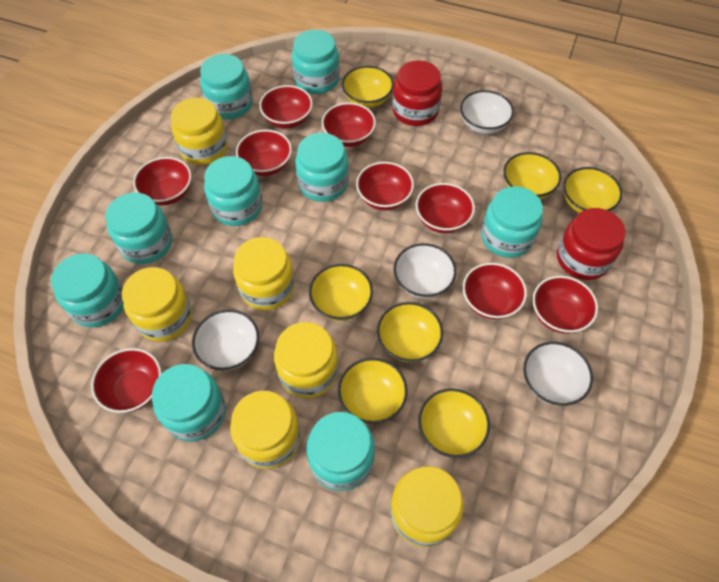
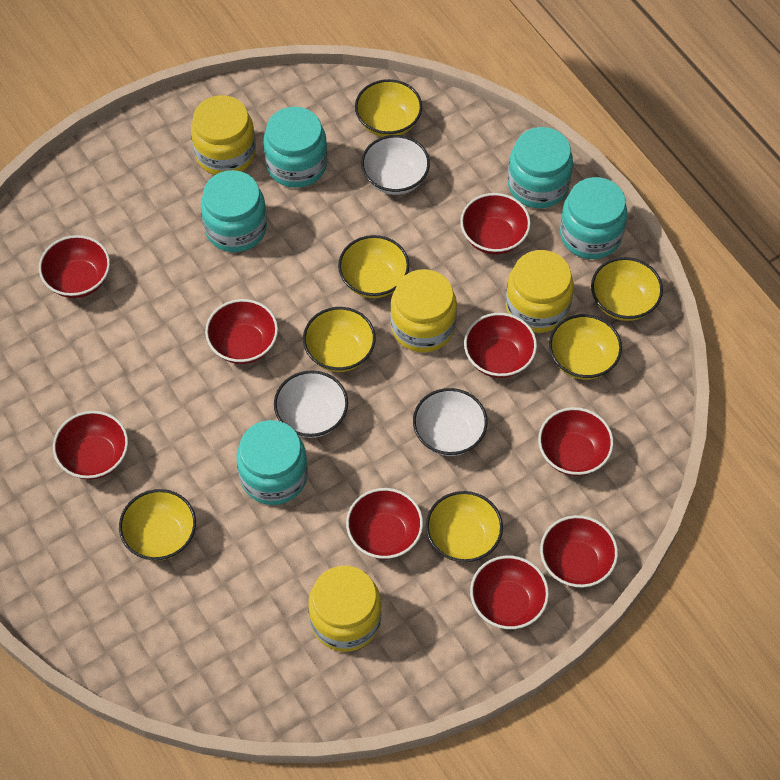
red jar: [392,60,442,126] [557,208,626,280] = 2 -> none = 0
turquoise jar: [51,253,124,327] [105,193,172,264] [152,364,226,442] [200,54,253,119] [204,156,263,226] [292,30,340,94] [295,133,349,202] [306,412,375,491] [481,186,543,258] = 9 -> [201,170,267,252] [237,420,308,505] [263,107,327,188] [508,127,573,208] [560,177,627,259] = 5
white bowl: [192,310,259,371] [394,243,456,299] [460,90,514,134] [523,342,593,406] = 4 -> [274,370,348,438] [361,135,430,195] [413,388,488,456] = 3
yellow jar: [122,267,192,341] [171,97,228,165] [230,391,301,469] [233,237,295,310] [274,322,338,398] [390,466,464,547] = 6 -> [191,95,256,175] [308,565,382,652] [390,269,457,353] [506,250,574,333] = 4

